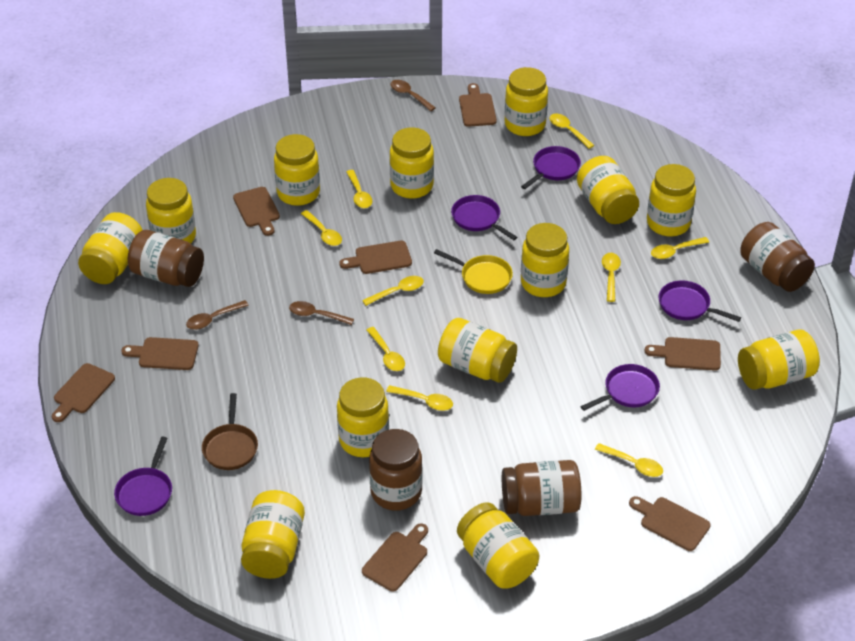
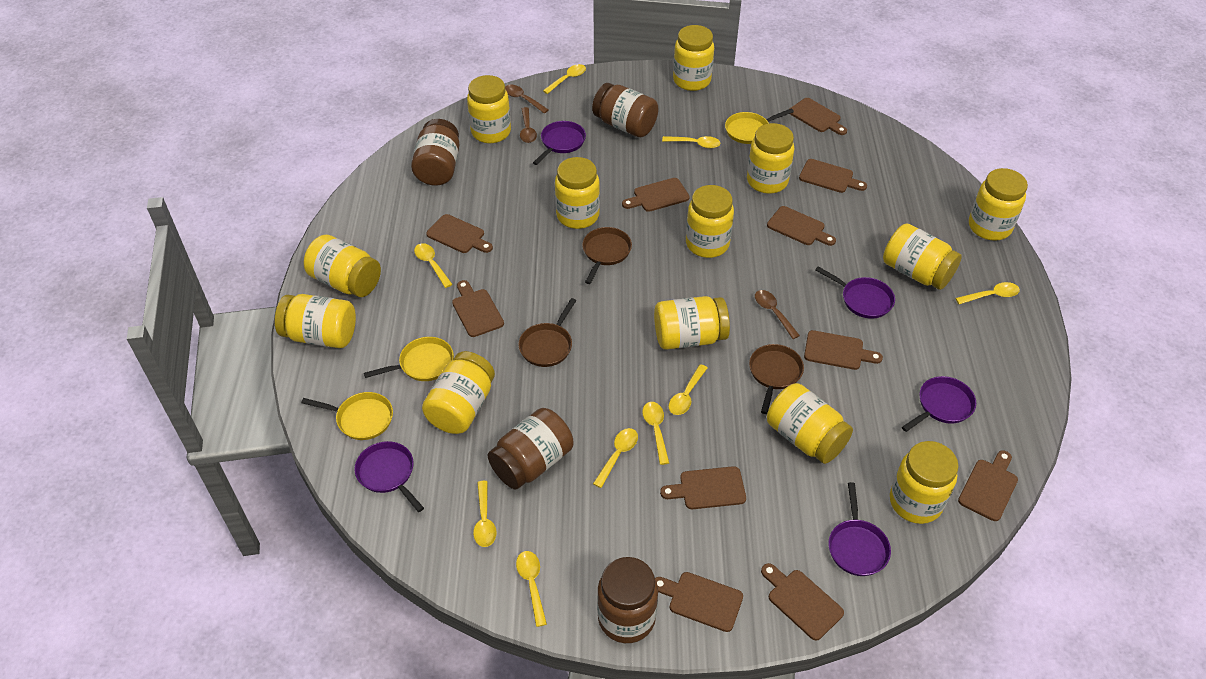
brown cutting board: [52,363,115,422] [121,337,199,370] [233,187,280,236] [339,240,412,274] [362,523,428,591] [459,83,497,127] [629,496,711,551] [644,337,721,371] = 8 -> [426,214,493,253] [452,280,504,337] [622,178,690,212] [655,572,743,632] [660,466,746,509] [761,563,844,640] [767,206,836,246] [790,98,847,135] [799,159,867,193] [804,330,883,370] [958,450,1018,521] = 11
brown pan: [202,393,258,470] = 1 -> [519,298,576,367] [582,227,632,284] [749,344,804,414] = 3
yellow pan: [434,249,513,294] = 1 -> [301,392,393,440] [364,337,454,381] [725,108,794,144] = 3

